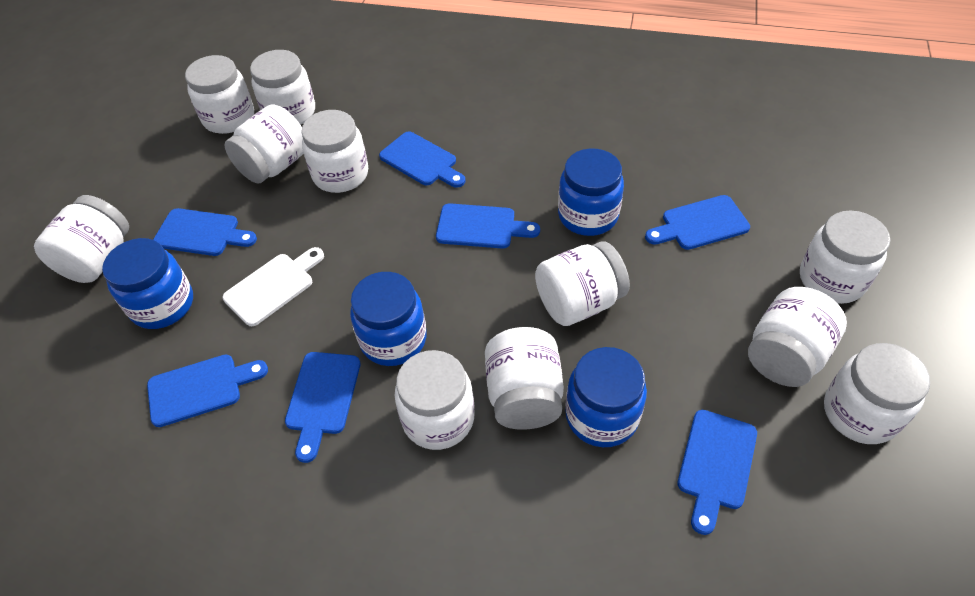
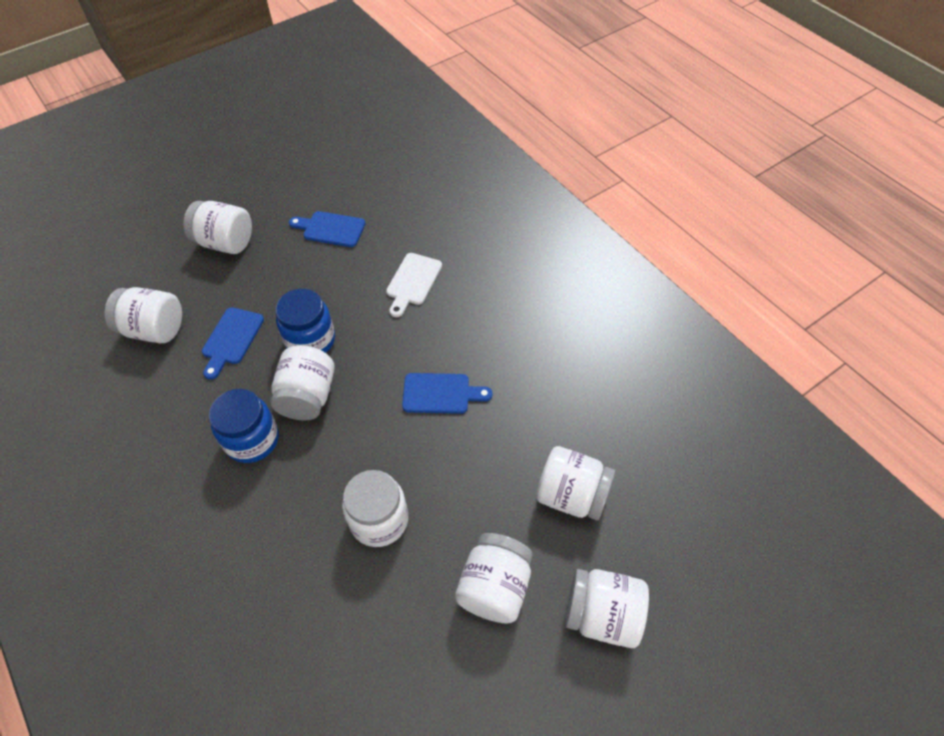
blue cutting board: [147,355,268,427] [153,208,257,256] [285,352,360,463] [379,131,466,188] [436,203,540,248] [645,195,750,250] [677,410,757,535] = 7 -> [202,307,264,380] [289,211,366,247] [402,373,492,414] = 3
blue jar: [102,238,193,329] [350,272,427,366] [558,148,624,236] [565,347,647,447] = 4 -> [209,389,279,463] [275,289,335,353] = 2
white jar: [34,195,129,283] [185,55,254,134] [224,104,304,183] [250,50,315,125] [301,110,368,193] [395,350,474,450] [485,327,564,430] [535,242,630,326] [748,287,847,387] [800,210,890,304] [824,343,930,444] = 11 -> [105,287,182,344] [183,201,252,254] [271,345,335,420] [342,470,408,547] [455,533,533,624] [536,446,615,520] [565,569,649,648] = 7

